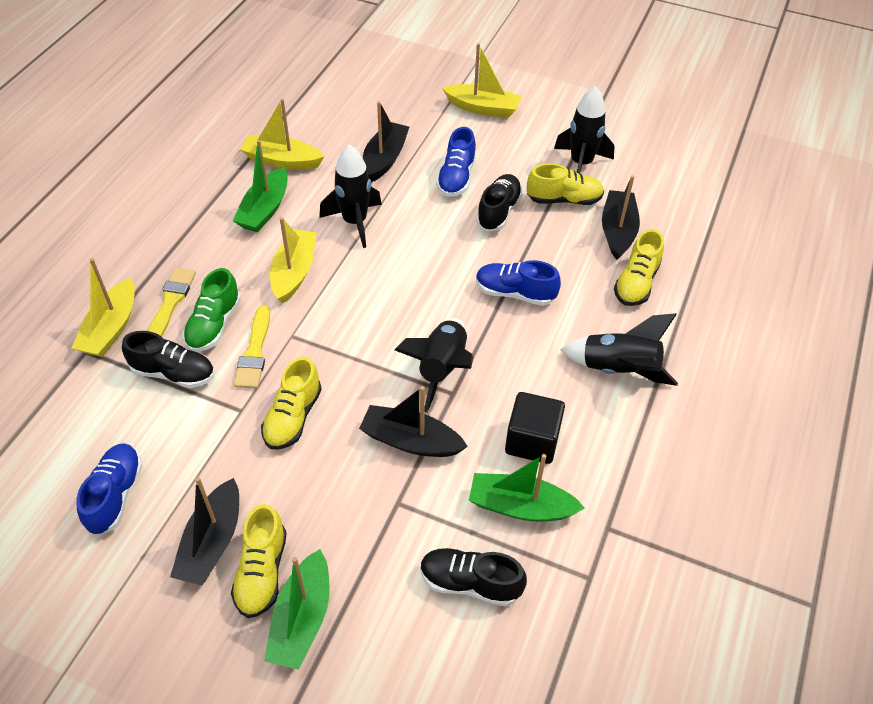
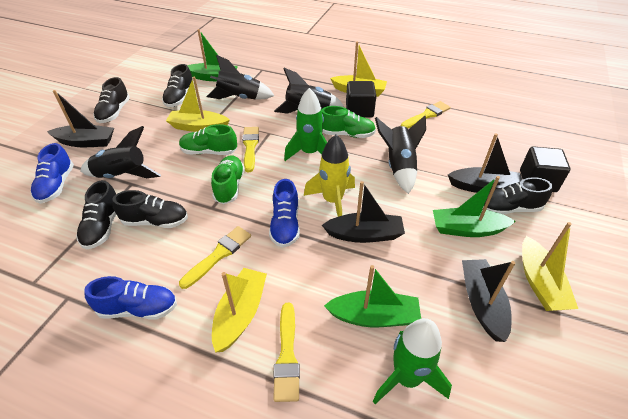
black cube: [505,392,565,464] = 1 -> [346,81,376,118] [520,146,570,192] = 2
black shoe: [122,331,215,388] [420,548,527,607] [476,174,523,231] = 3 -> [76,180,116,250] [93,77,130,123] [112,190,188,228] [162,64,194,107] [483,177,553,215] = 5
green rocket: none = 0 -> [284,88,327,161] [373,318,452,404] = 2
green shoe: [183,268,241,352] = 1 -> [179,124,237,155] [211,155,245,204] [322,106,376,138] = 3
yellow brush: [147,267,196,337] [234,305,270,389] = 2 -> [179,226,251,289] [242,127,259,172] [273,303,300,402] [401,101,450,129] = 4
yellow rocket: none = 0 -> [304,135,355,217] = 1
yellow shoe: [231,504,287,618] [261,357,322,449] [527,163,604,205] [614,229,664,306] = 4 -> none = 0

